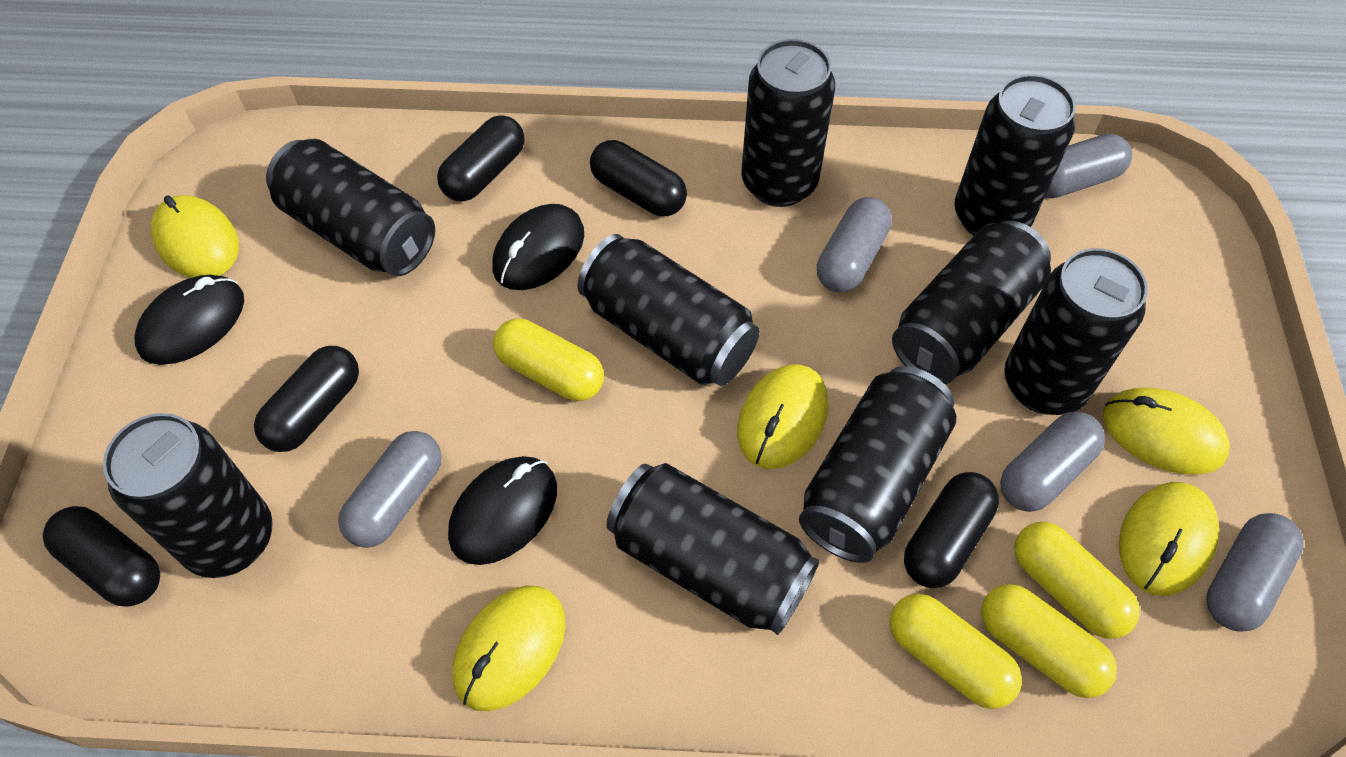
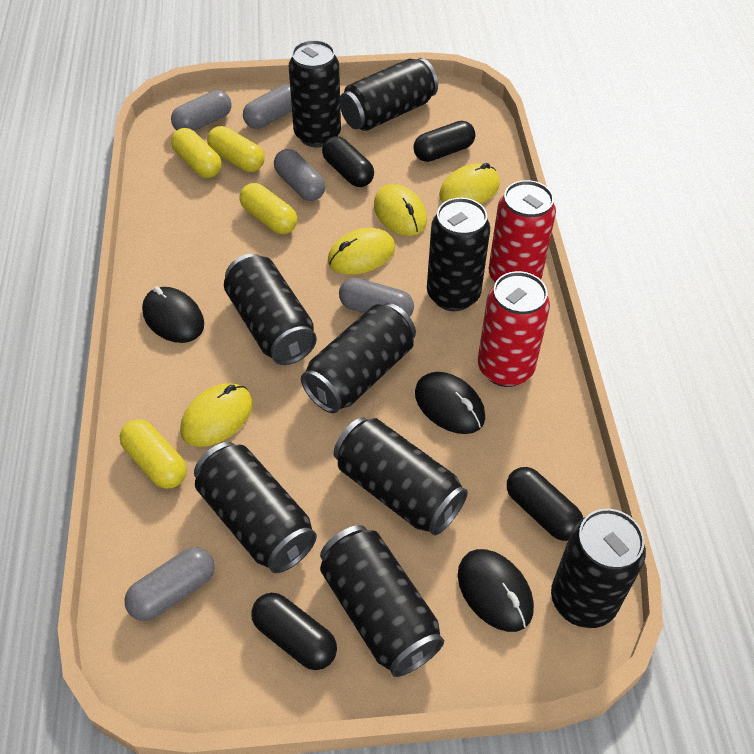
black capsule: [43,506,160,607] [254,346,359,452] [437,115,525,202] [590,140,687,216] [904,472,999,588] = 5 -> [251,593,337,670] [322,136,374,187] [413,121,475,162] [507,467,583,541] = 4
red can: none = 0 -> [478,271,550,387] [489,180,556,283] = 2
yellow mouse: [151,195,239,278] [453,586,566,711] [737,364,828,469] [1103,388,1230,474] [1119,482,1219,596] = 5 -> [180,383,253,447] [328,228,395,275] [374,184,427,236] [439,163,500,204] = 4

